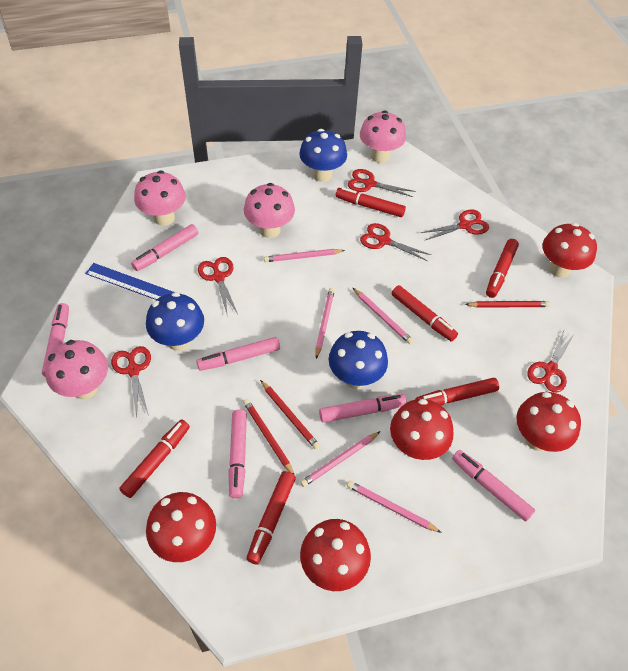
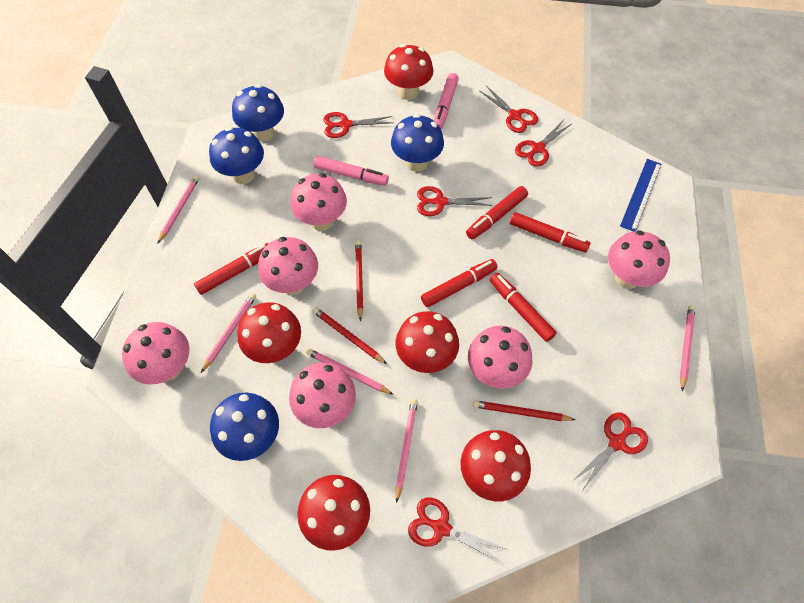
blue mushroom: [146,292,204,351] [299,129,347,182] [329,331,388,389] = 3 -> [209,127,264,184] [210,393,279,461] [232,84,284,142] [391,114,444,172] = 4
pink marker: [42,303,69,377] [131,224,198,271] [196,337,280,371] [228,410,247,498] [319,394,406,423] [452,450,535,521] = 6 -> [314,156,389,186] [434,73,459,129] = 2
pink mushroom: [45,340,108,399] [134,170,186,226] [244,183,295,238] [360,111,406,163] = 4 -> [122,322,189,385] [258,237,318,295] [289,363,356,428] [290,173,347,231] [468,326,532,389] [608,230,670,289] = 6
red marker: [119,419,190,498] [246,471,296,564] [336,187,406,217] [391,285,458,342] [415,378,499,406] [486,239,519,298] = 6 -> [194,243,269,295] [421,259,498,307] [466,186,528,239] [490,273,557,342] [510,212,590,252] = 5

